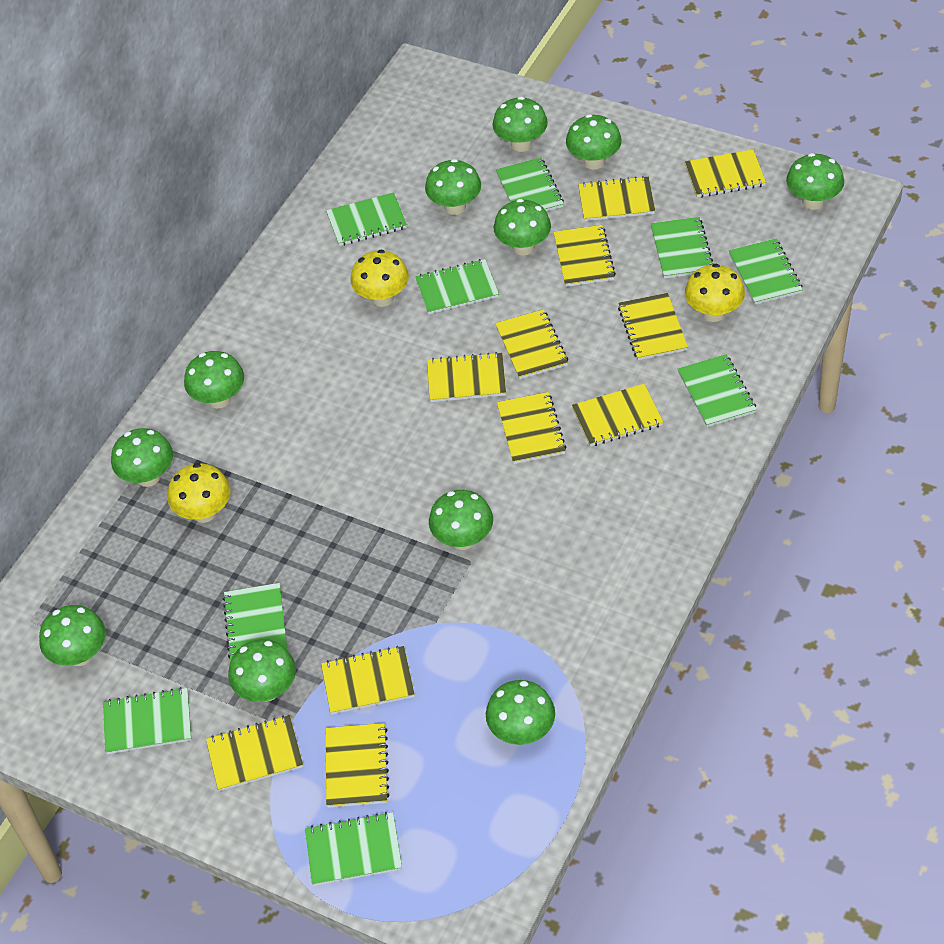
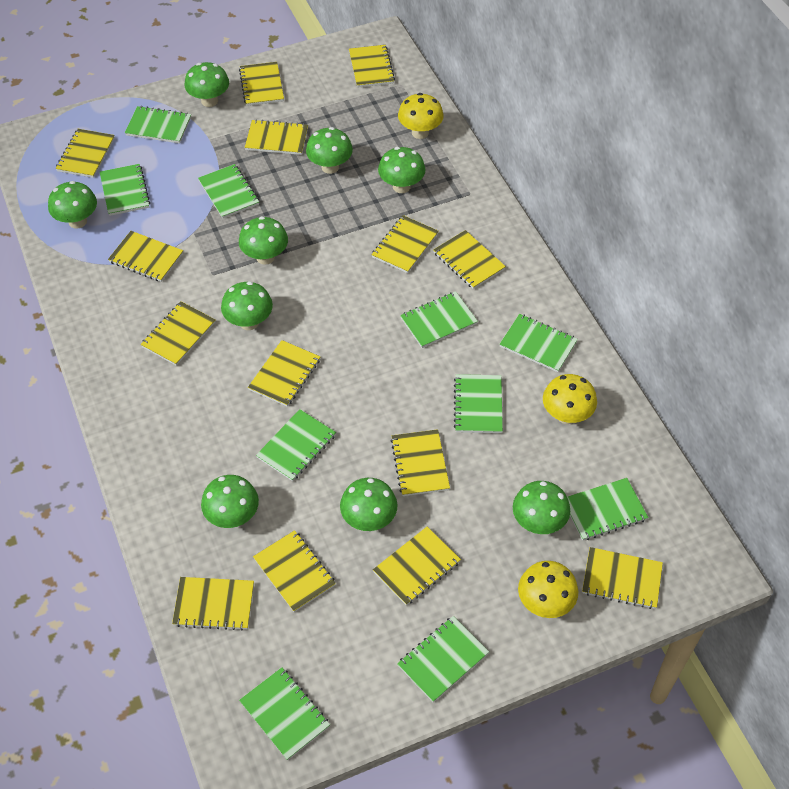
green mushroom: [39,605,106,666] [111,428,173,487] [184,351,244,408] [228,639,296,702] [425,159,481,215] [429,490,493,550] [486,680,555,745] [493,96,548,152] [494,199,551,256] [566,114,622,169] [786,153,844,210] = 11 -> [48,181,97,229] [184,62,229,107] [201,475,259,528] [221,281,273,330] [239,216,288,265] [306,127,353,174] [340,478,397,531] [378,147,425,193] [513,481,570,534] = 9
green notebook: [103,687,192,754] [223,583,288,661] [305,812,402,886] [326,192,407,246] [415,259,499,315] [496,157,564,212] [651,217,713,279] [678,354,757,427] [729,239,803,305] = 9 -> [100,164,150,216] [125,106,191,143] [198,164,259,219] [239,667,330,760] [256,409,336,481] [397,616,489,702] [400,291,478,348] [454,374,503,433] [500,314,578,372] [567,478,648,541] = 10
yellow notebook: [206,715,303,791] [321,646,415,715] [326,723,389,808] [427,352,506,402] [495,309,568,379] [497,392,566,464] [554,225,616,287] [572,384,663,447] [578,176,655,221] [618,293,688,360] [685,149,766,198] = 11 -> [56,129,115,178] [108,231,183,282] [141,302,216,366] [172,577,254,631] [239,62,284,106] [245,119,308,155] [248,340,320,407] [253,530,336,612] [349,45,395,88] [371,215,439,273] [373,527,461,606] [391,429,450,496] [433,230,506,289] [582,547,663,609] = 14

